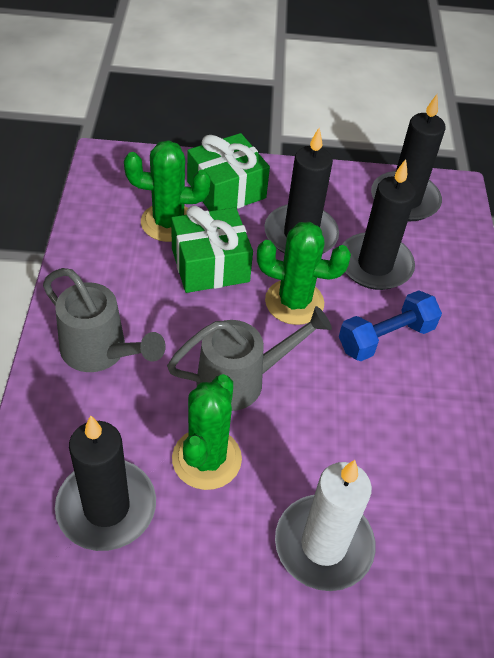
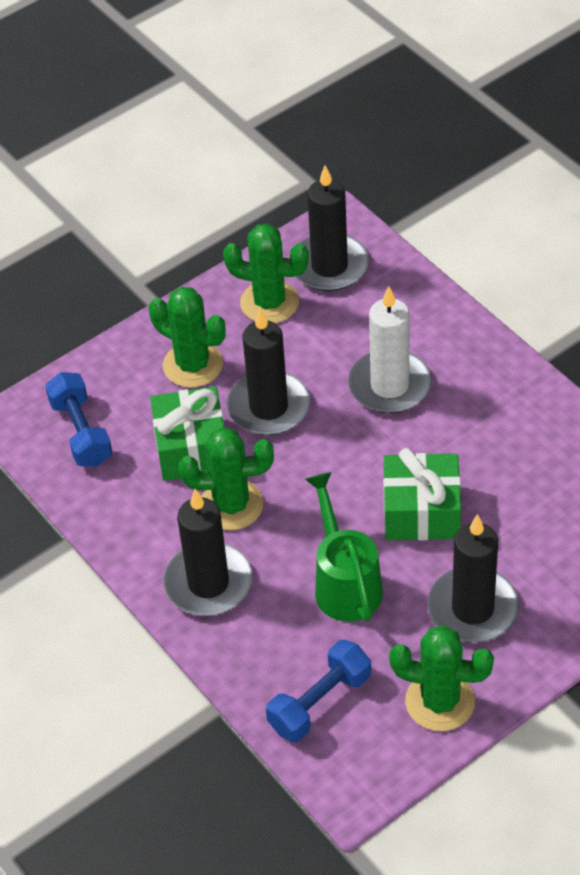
blue dumbbell: [339,290,442,361] = 1 -> [45,372,113,467] [266,640,371,742] = 2
green cactus: [124,140,211,242] [172,374,242,490] [257,222,351,325] = 3 -> [149,287,226,388] [178,427,274,530] [223,224,309,323] [389,626,494,731] = 4
green watering can: none = 0 -> [305,472,383,622] = 1
grey watering can: [43,268,166,372] [167,306,332,411] = 2 -> none = 0

